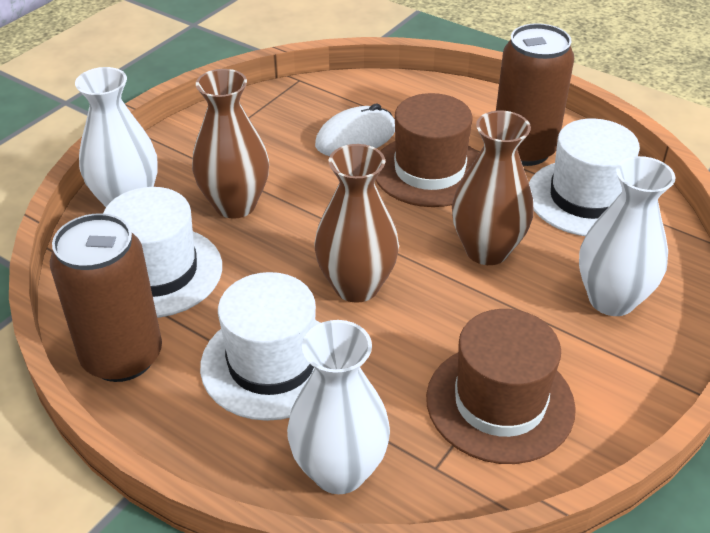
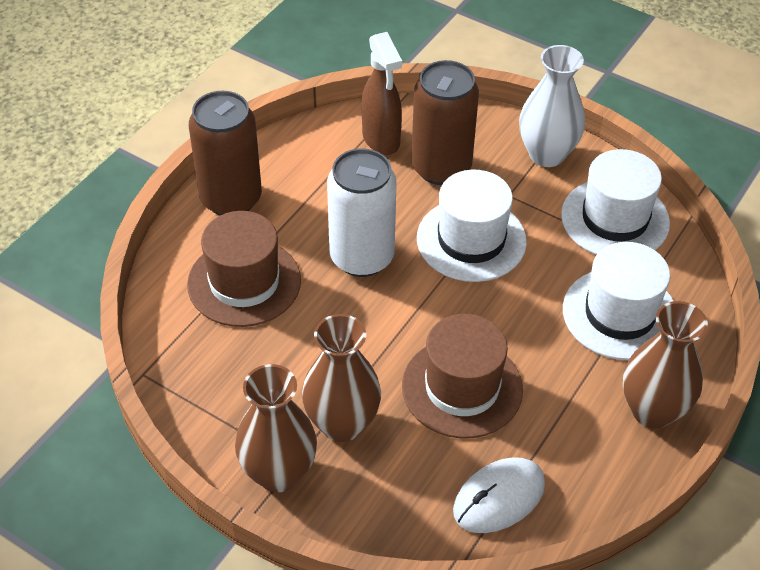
brown spray bottle: none = 0 -> [362,32,402,155] = 1
white can: none = 0 -> [327,148,397,277] = 1
white vase: [75,67,158,207] [287,320,390,494] [579,156,675,316] = 3 -> [519,45,585,167] = 1

